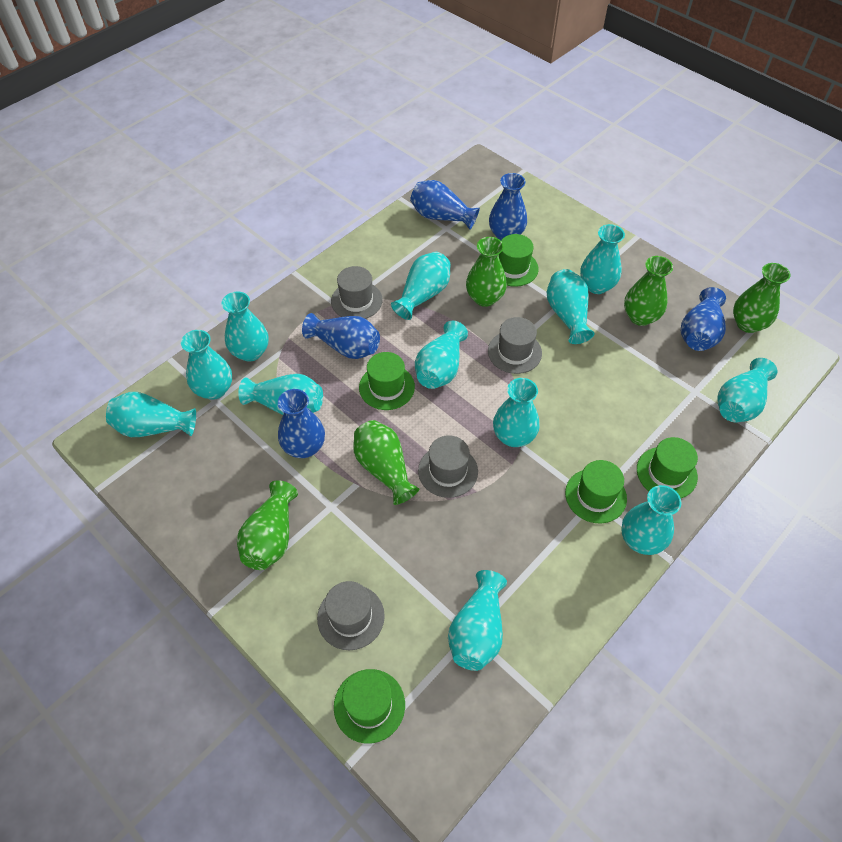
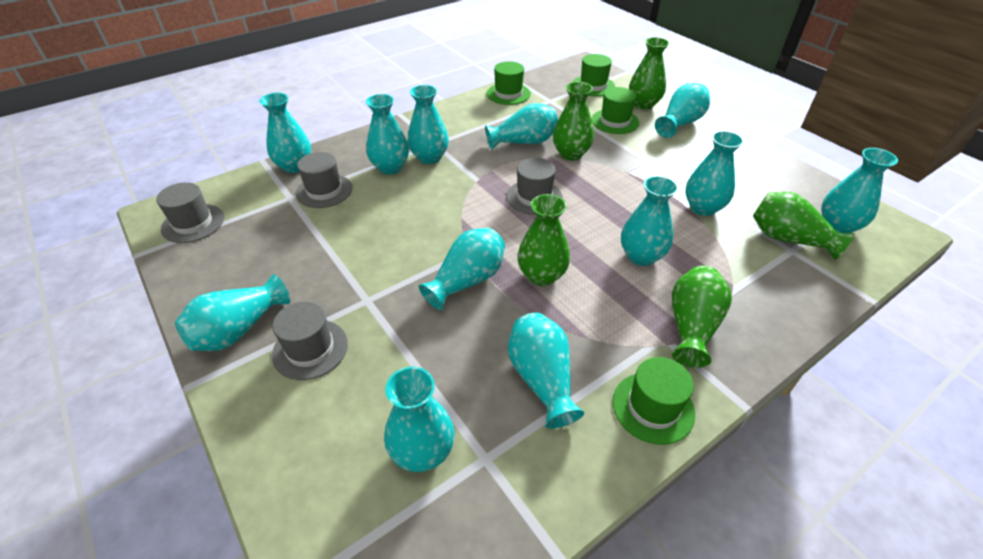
blue vase: [278,389,325,458] [302,313,380,359] [410,180,480,230] [489,173,527,240] [681,287,726,351] = 5 -> none = 0
green hat: [334,669,405,744] [359,352,415,410] [498,234,539,287] [565,460,627,524] [637,437,698,498] = 5 -> [487,61,531,105] [573,54,615,96] [592,87,639,134] [613,357,695,445] = 4

